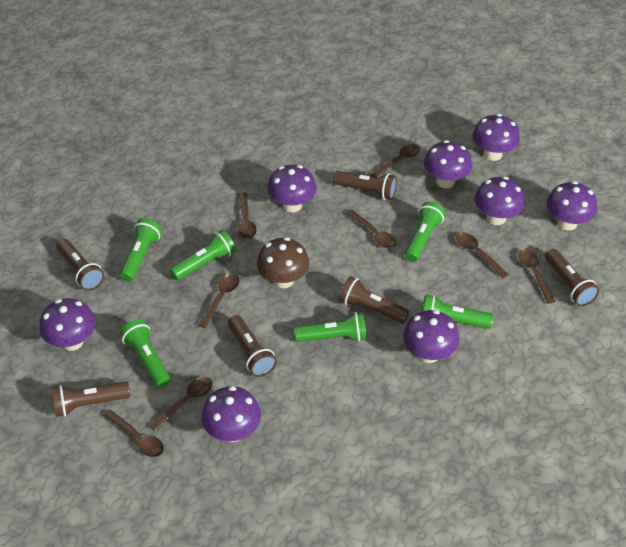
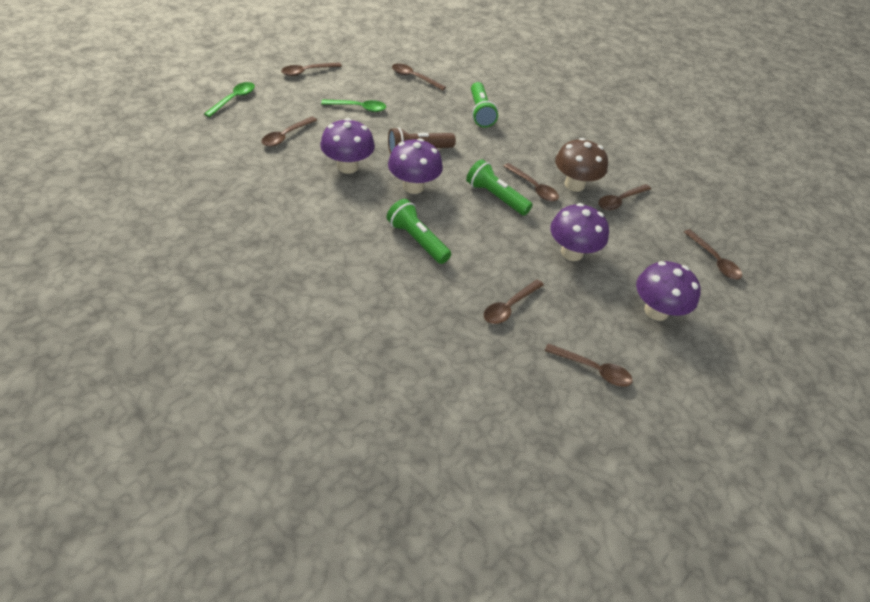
brown flashlight: [52,382,130,417] [56,239,104,291] [228,315,277,377] [333,171,397,200] [339,276,410,323] [545,249,599,306] = 6 -> [388,127,456,154] = 1
green flashlight: [120,218,162,282] [120,320,170,387] [170,230,236,280] [294,312,367,342] [405,201,445,262] [422,294,493,329] = 6 -> [387,199,451,264] [466,159,533,216] [471,82,498,128] = 3
green spoon: none = 0 -> [204,82,255,117] [321,99,386,112] = 2
purple mushroom: [40,298,96,351] [201,386,261,442] [267,165,317,213] [403,310,459,363] [424,140,472,188] [473,114,520,161] [475,176,525,225] [547,181,597,231] = 8 -> [320,118,375,174] [388,138,443,194] [550,203,609,261] [636,261,701,321] = 4

